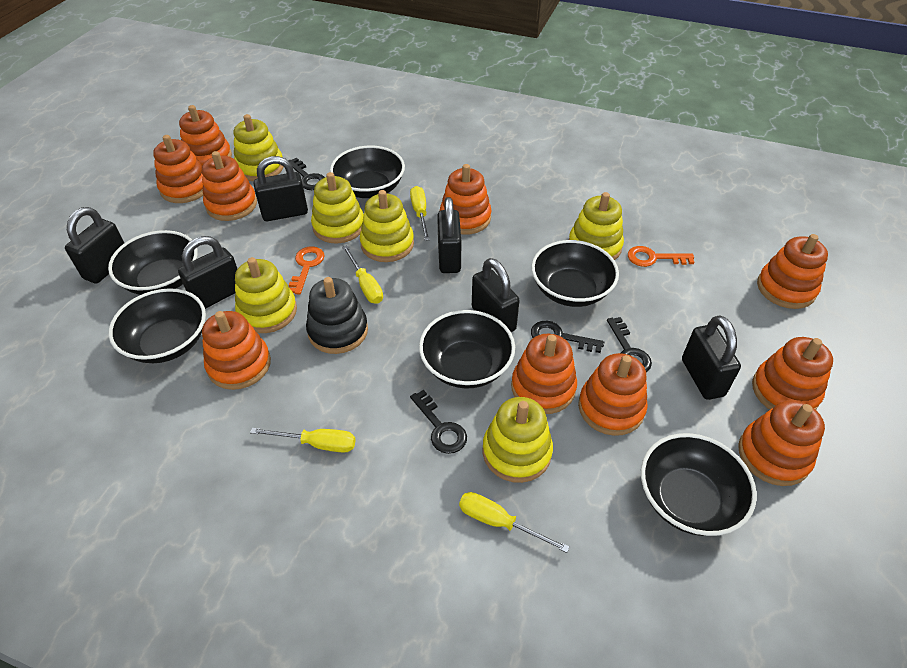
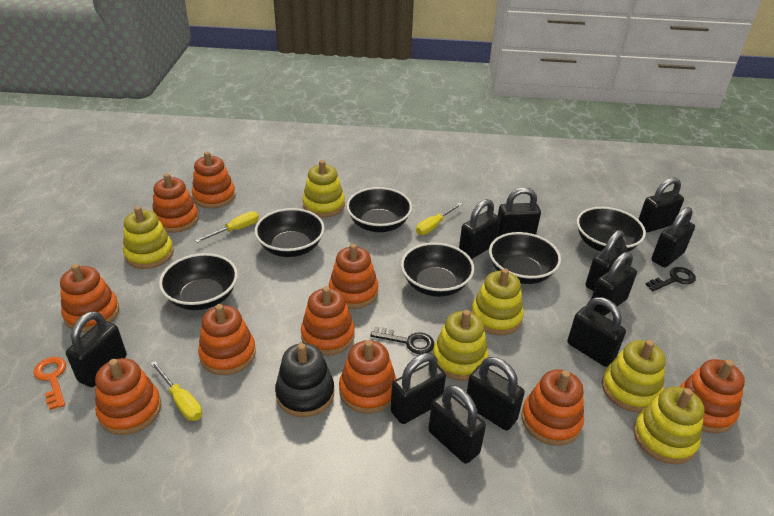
black key: [288,158,325,190] [410,390,467,454] [531,321,604,353] [607,317,652,372] = 4 -> [370,327,434,354] [645,267,696,291] = 2
black padlock: [65,207,124,284] [178,236,237,309] [254,156,308,221] [437,197,461,273] [472,258,520,332] [682,315,741,400] = 6 -> [66,311,127,387] [391,353,446,424] [428,385,486,464] [459,199,500,259] [467,357,525,431] [497,187,541,237] [567,297,626,367] [585,230,628,291] [591,252,637,316] [638,178,684,232] [651,207,695,267] = 11
orange key: [289,246,325,295] [628,246,694,267] = 2 -> [33,357,66,410] = 1
yellow screwdriver: [250,428,356,453] [342,245,383,304] [410,186,430,241] [459,492,570,553] = 4 -> [150,361,202,421] [195,211,259,243] [416,203,462,235] = 3

